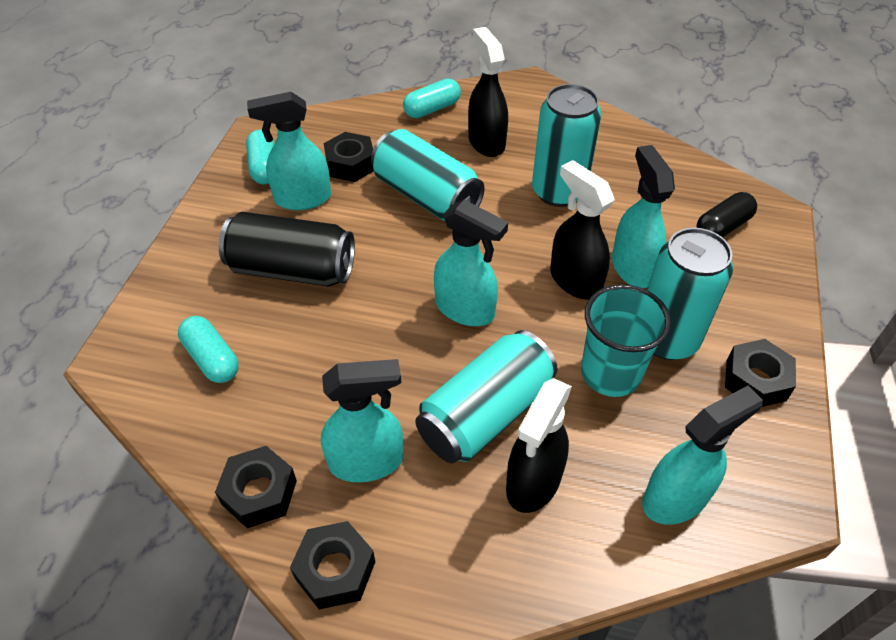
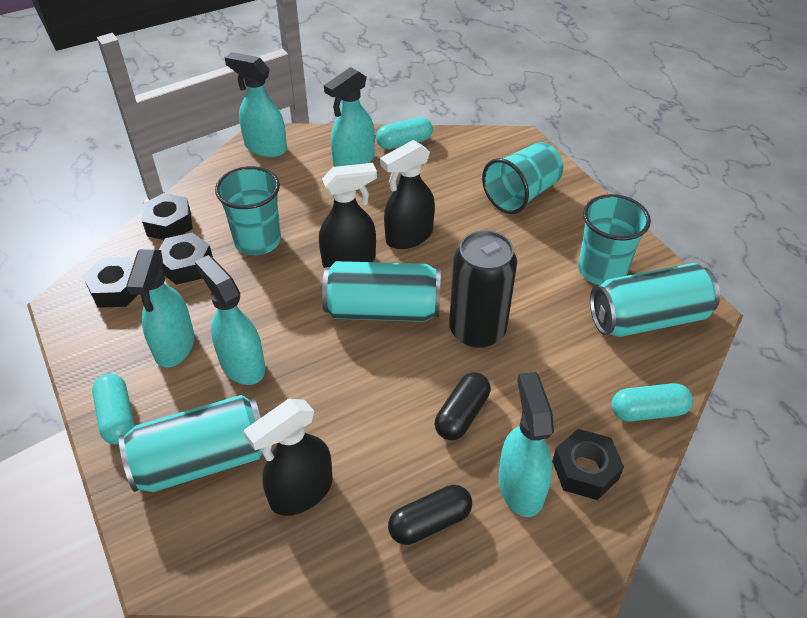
black capsule: [696,192,757,238] = 1 -> [388,485,472,545] [435,372,490,440] = 2
turquoise can: [371,129,485,221] [415,330,558,463] [532,84,602,207] [647,228,733,360] = 4 -> [119,395,262,492] [322,261,441,322] [590,263,720,337] = 3
turquoise cup: [581,284,671,397] = 1 -> [215,166,281,255] [482,142,563,214] [578,194,651,285] = 3

